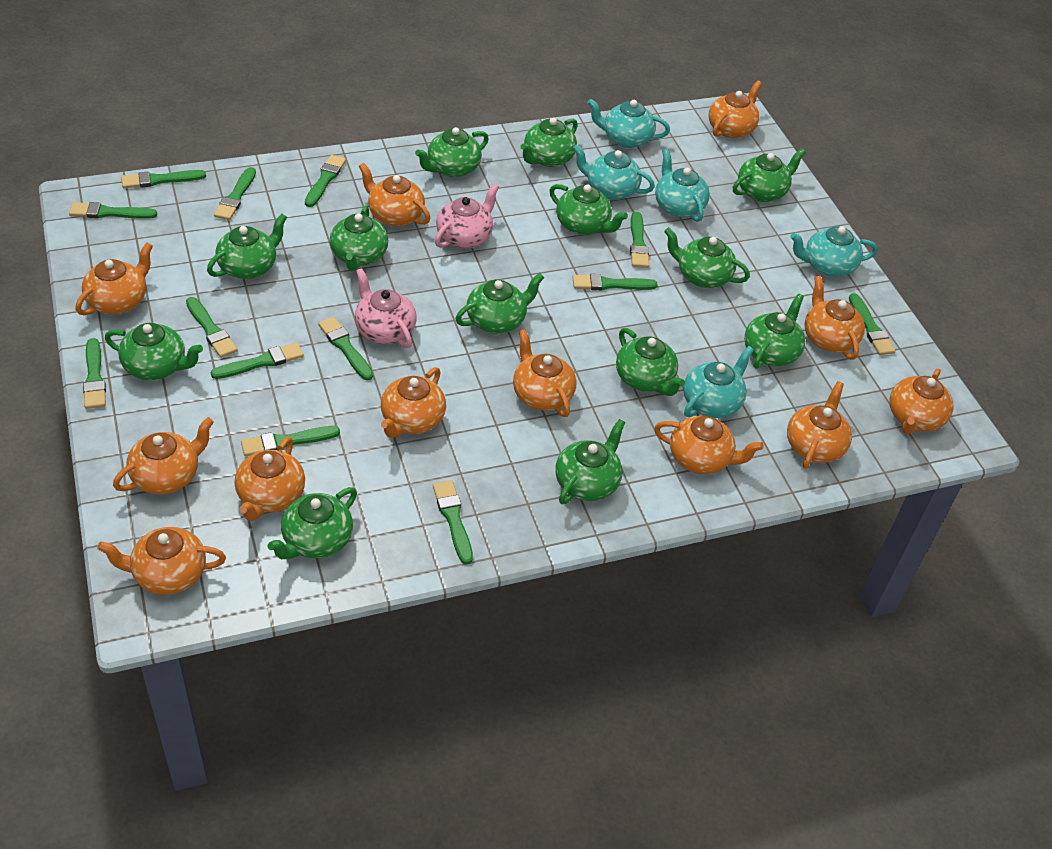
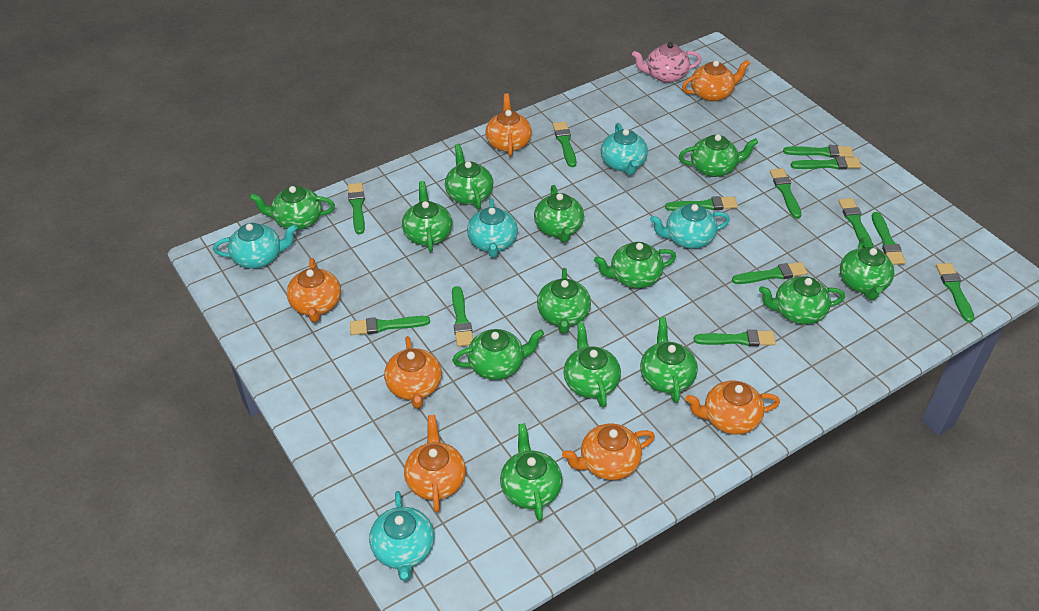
orange teapot: [76,242,153,315] [97,527,226,595] [113,417,214,495] [235,437,305,521] [359,163,430,226] [381,367,446,438] [513,329,576,417] [654,415,764,474] [709,80,762,138] [787,381,852,469] [804,276,865,360] [890,368,953,434] = 12 -> [287,258,341,322] [384,336,442,408] [404,415,466,512] [485,93,532,156] [562,424,655,480] [682,60,750,102] [685,381,780,435] = 7
pink teapot: [355,268,416,348] [435,183,499,248] = 2 -> [632,42,701,83] = 1

